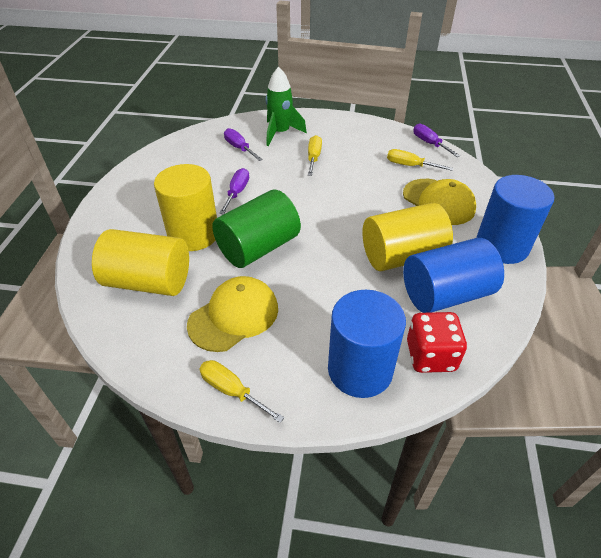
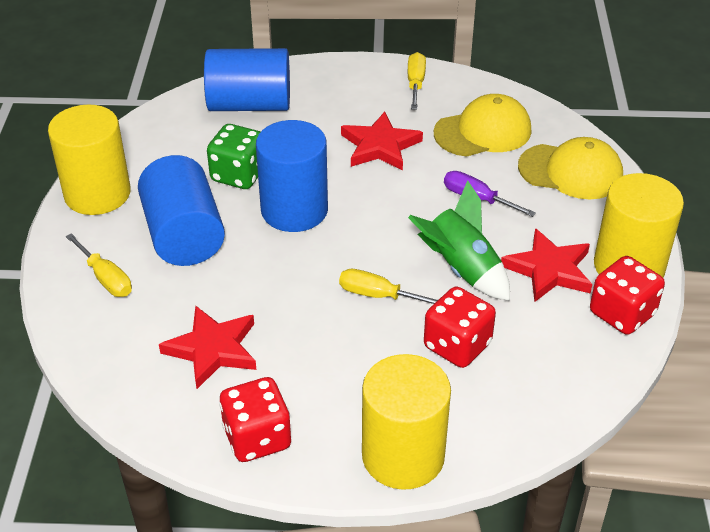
green cylinder: [212,190,301,268] = 1 -> none = 0
green dice: none = 0 -> [207,124,260,189] = 1
purple screwdriver: [219,168,249,214] [224,128,263,161] [413,123,460,157] = 3 -> [444,171,536,217] = 1
red dice: [407,312,467,373] = 1 -> [219,377,291,462] [424,286,496,368] [590,256,665,335] = 3
red star: none = 0 -> [159,305,256,389] [341,112,423,171] [501,228,592,302] = 3

